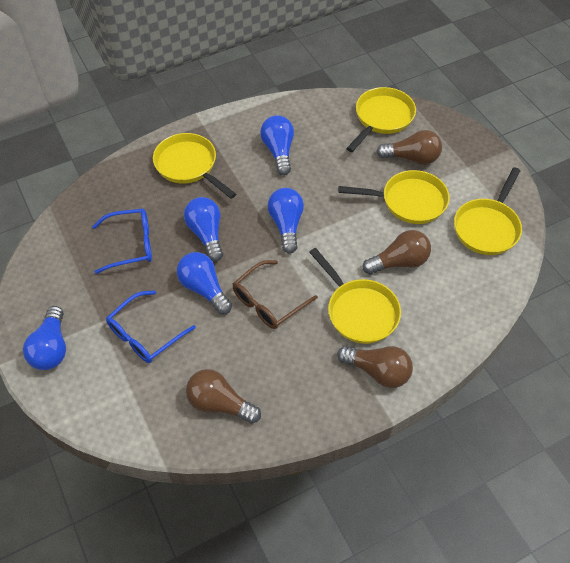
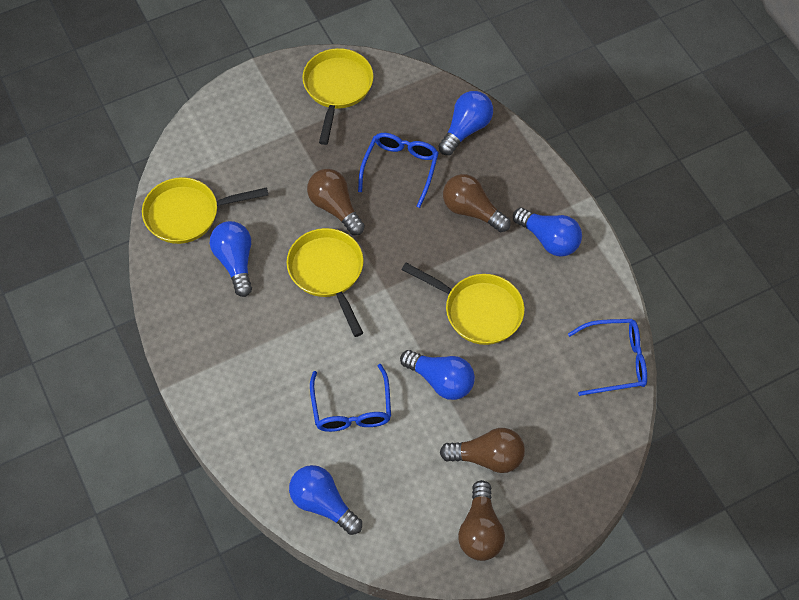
blue glasses: [92,209,152,274] [106,290,196,363] = 2 -> [310,364,391,432] [358,133,439,208] [568,319,647,396] = 3
brown glasses: [233,260,318,329] = 1 -> none = 0
yellow pan: [153,133,236,199] [309,248,401,344] [338,170,449,224] [346,87,416,152] [454,167,522,255] = 5 -> [142,177,268,244] [287,228,363,337] [302,48,373,145] [401,263,524,345] = 4

